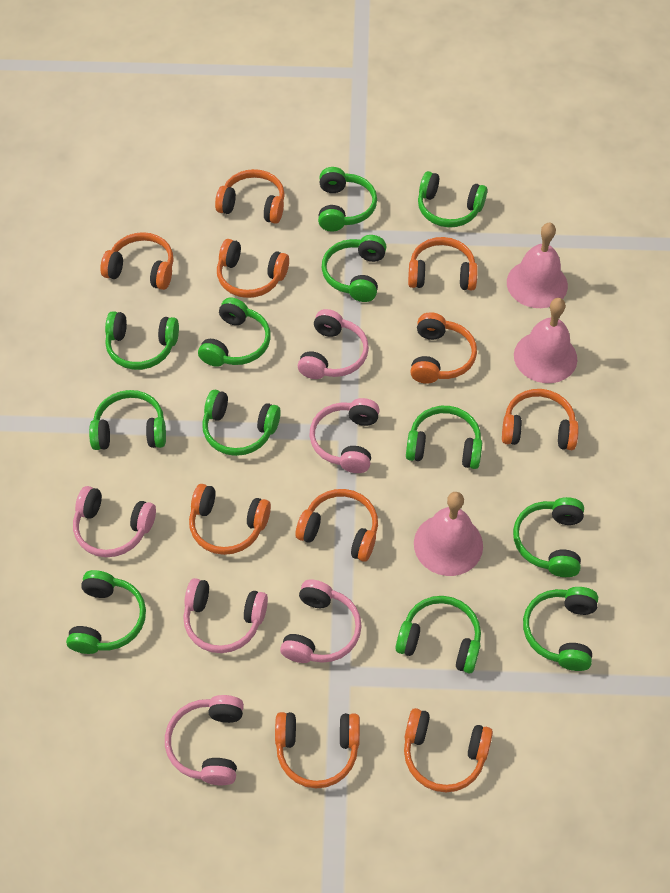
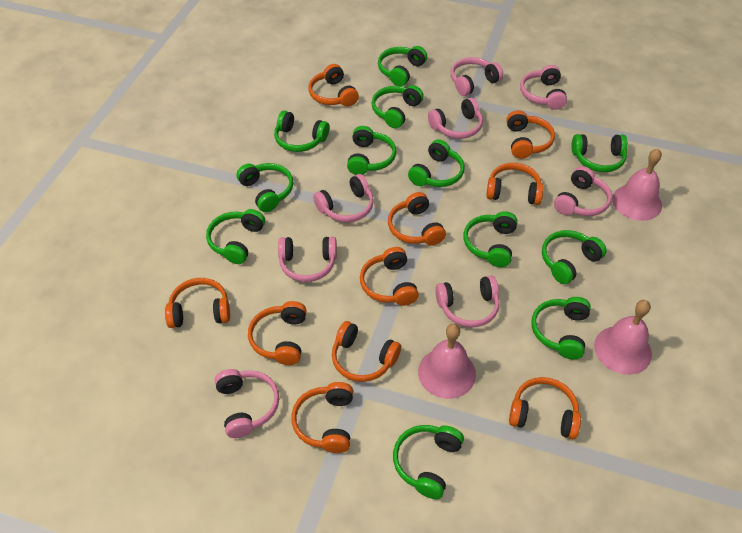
pink headphones: [73,486,156,557] [165,695,244,785] [183,578,268,653] [280,579,362,663] [298,309,369,379] [309,398,380,473] = 6 -> [215,369,279,438] [278,237,337,282] [313,174,374,222] [428,97,483,139] [435,276,500,327] [451,57,503,96] [520,65,567,110] [554,166,612,216] = 8

